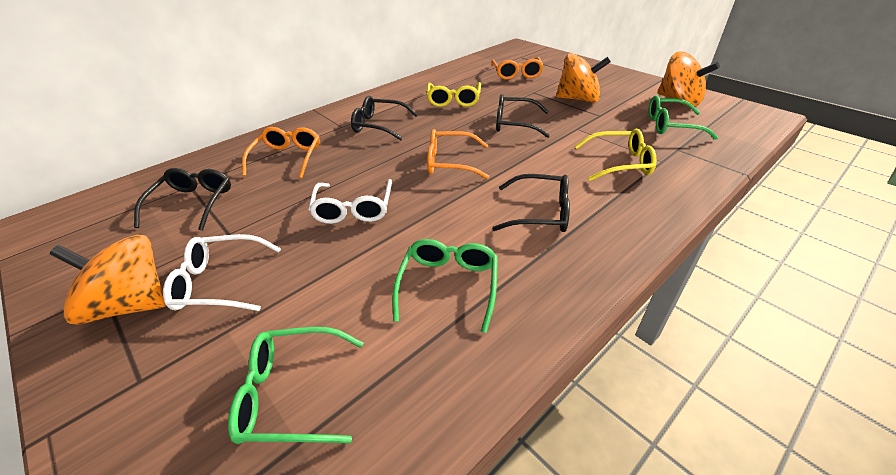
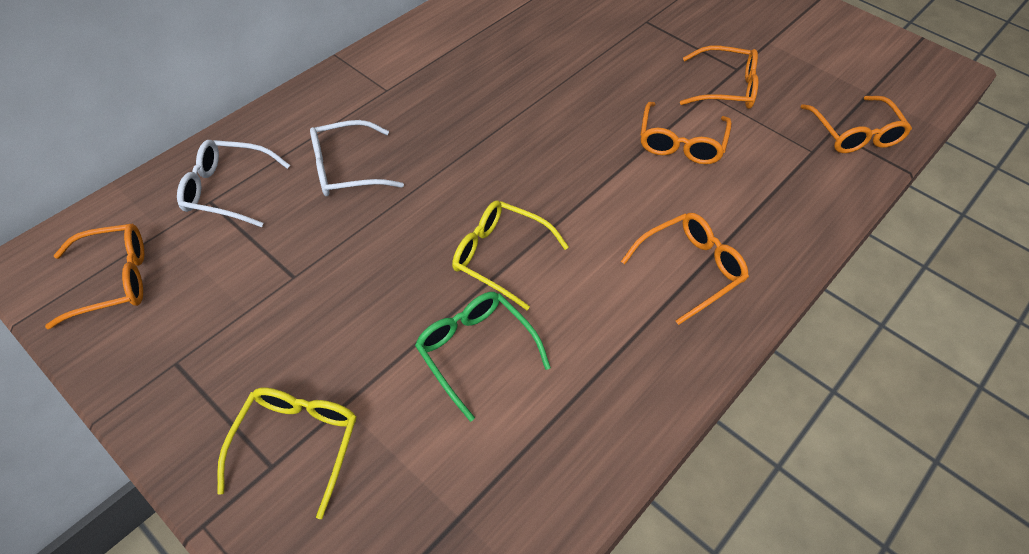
black glasses: [134,168,231,231] [351,96,418,140] [492,174,570,232] [496,94,550,138] = 4 -> none = 0
green glasses: [228,327,364,444] [392,239,498,333] [649,95,719,140] = 3 -> [415,292,551,422] = 1
orange glasses: [242,127,320,178] [427,129,489,179] [491,57,544,80] = 3 -> [45,223,144,329] [621,213,749,325] [640,102,732,164] [680,46,758,109] [800,96,912,153] = 5
orange spinning top: [50,235,166,325] [556,53,611,103] [657,52,720,107] = 3 -> none = 0

